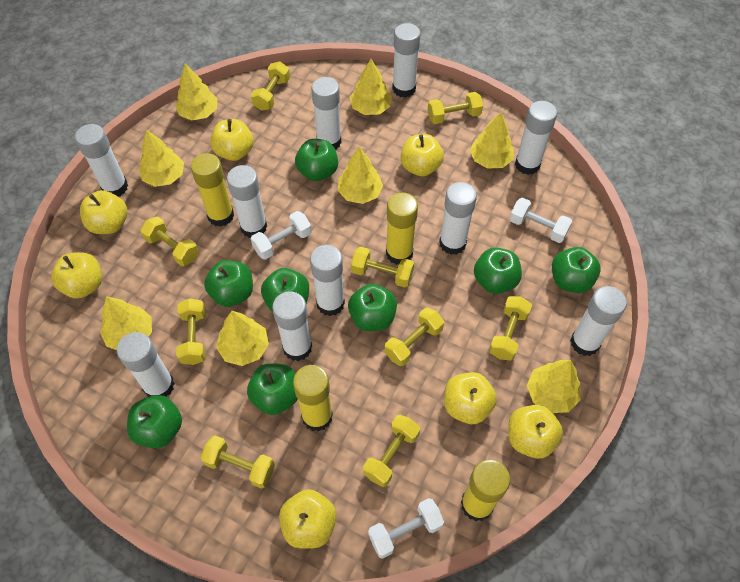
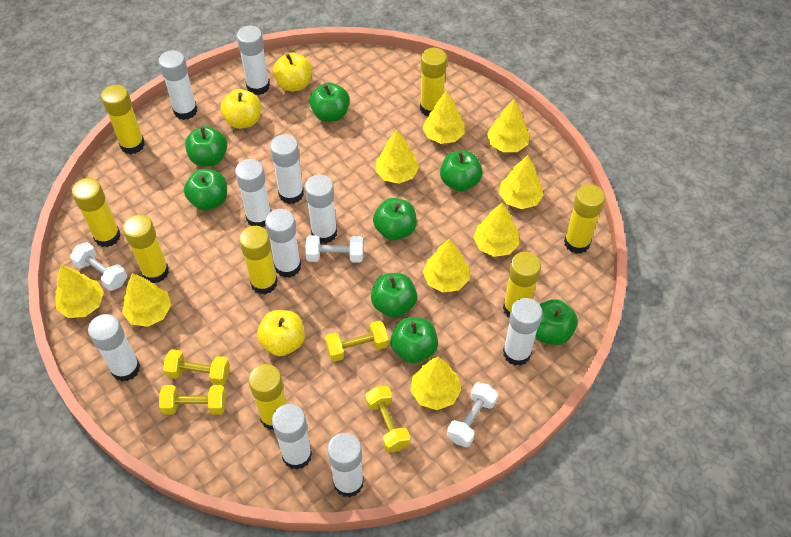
yellow apple: [51,252,102,299] [80,190,127,234] [210,119,254,161] [279,489,337,549] [401,134,444,176] [444,372,497,424] [508,405,563,459] = 7 -> [220,89,261,129] [257,310,305,356] [273,52,313,91] = 3
yellow dumbbell: [140,216,199,266] [176,298,206,365] [201,436,275,489] [251,62,290,111] [351,247,414,288] [363,415,420,487] [385,307,444,366] [428,92,483,124] [489,296,532,360] = 9 -> [159,385,226,414] [163,349,230,385] [325,321,389,362] [365,386,410,453] = 4
yellow glue stick: [191,153,234,227] [293,365,333,432] [386,193,418,265] [461,459,510,521] = 4 -> [72,178,121,247] [101,85,145,154] [123,214,169,283] [239,226,278,294] [248,364,286,430] [420,48,447,116] [503,252,541,317] [564,184,605,254] = 8
yellow tree: [100,296,152,350] [139,129,184,187] [175,64,218,120] [216,311,269,366] [338,147,383,204] [350,59,392,115] [470,112,514,169] [527,360,581,413] = 8 -> [55,265,104,318] [122,273,171,327] [375,130,419,184] [410,357,462,410] [423,90,465,144] [423,239,470,293] [473,203,519,257] [487,99,530,152] [499,155,544,209] = 9

